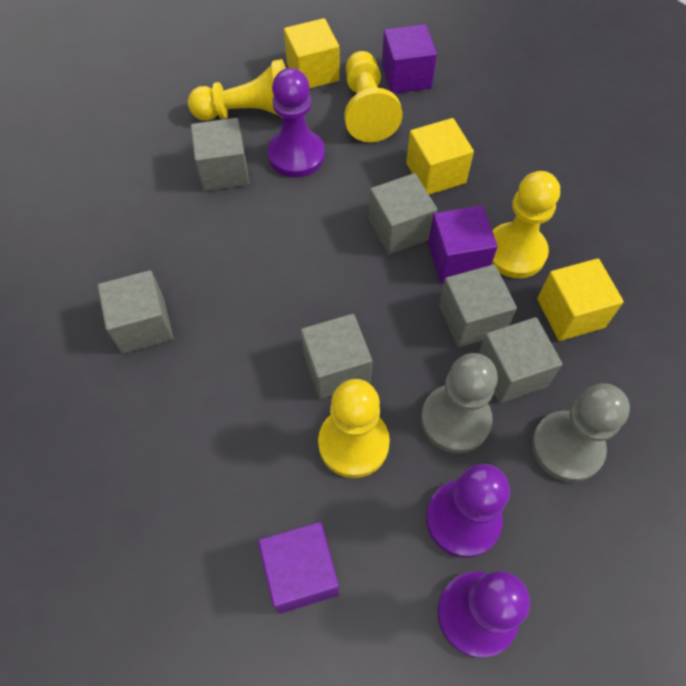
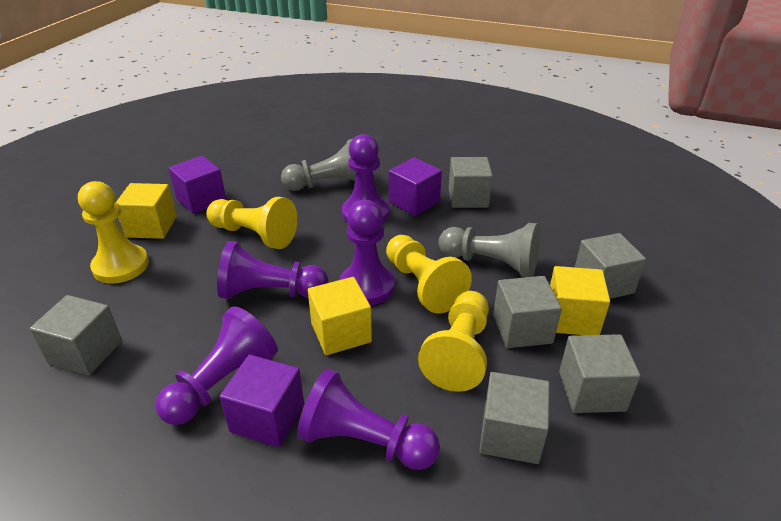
purple pawn: [268,68,325,177] [426,464,510,558] [438,571,530,658] = 3 -> [155,306,278,425] [217,241,328,299] [297,368,440,470] [339,200,395,305] [342,134,389,223] = 5

